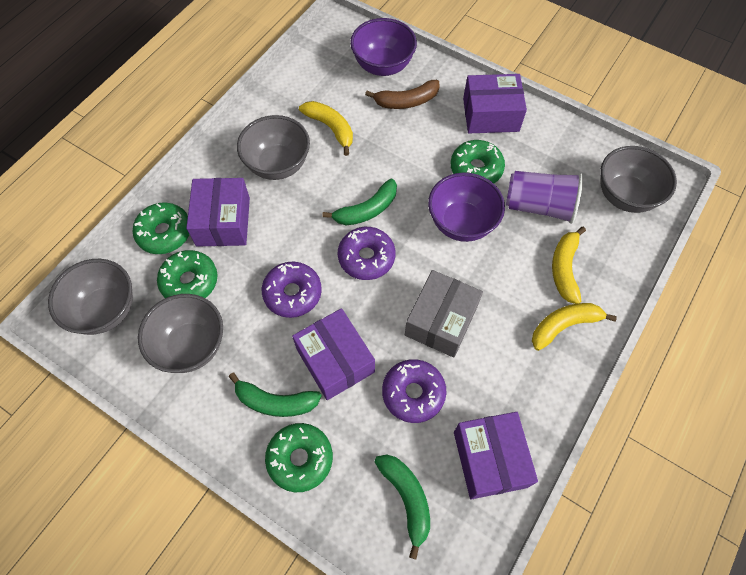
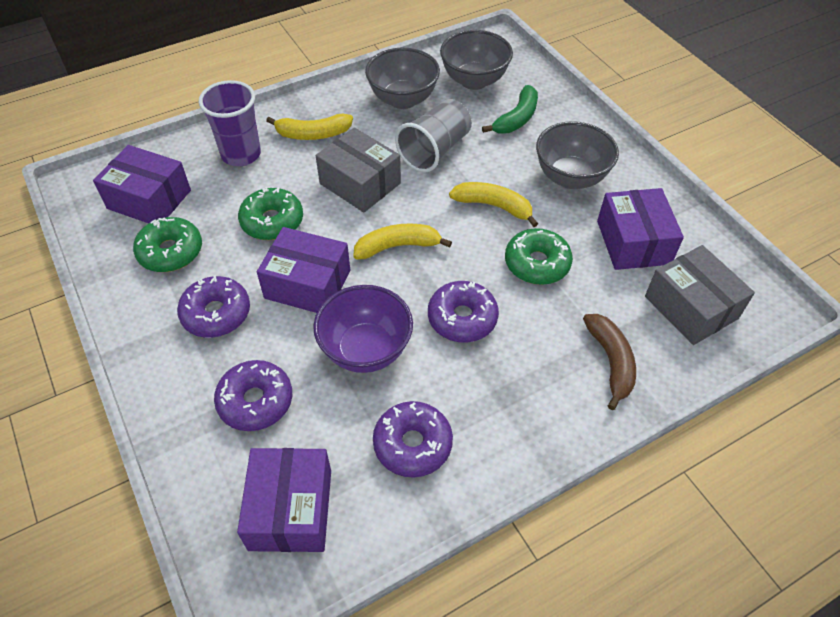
green banana: [229,373,322,417] [322,179,397,225] [374,455,430,559] = 3 -> [482,85,538,133] = 1
green donut: [132,202,190,254] [157,250,218,298] [265,423,333,492] [451,140,505,183] = 4 -> [133,217,202,272] [238,187,303,240] [505,228,573,285] = 3
grey bowl: [48,259,133,335] [138,294,223,373] [237,115,310,180] [600,146,677,213] = 4 -> [365,48,440,109] [440,30,513,90] [536,121,619,189] = 3
grey box: [405,270,483,358] = 1 -> [316,127,401,213] [645,245,755,345] = 2
grey cup: none = 0 -> [395,99,472,172] = 1
purple bowl: [350,18,417,76] [428,173,505,242] = 2 -> [313,285,413,373] = 1
purple donut: [262,262,322,318] [338,227,395,280] [382,359,446,423] = 3 -> [177,275,250,338] [214,360,292,431] [373,401,453,478] [428,281,499,343] = 4

